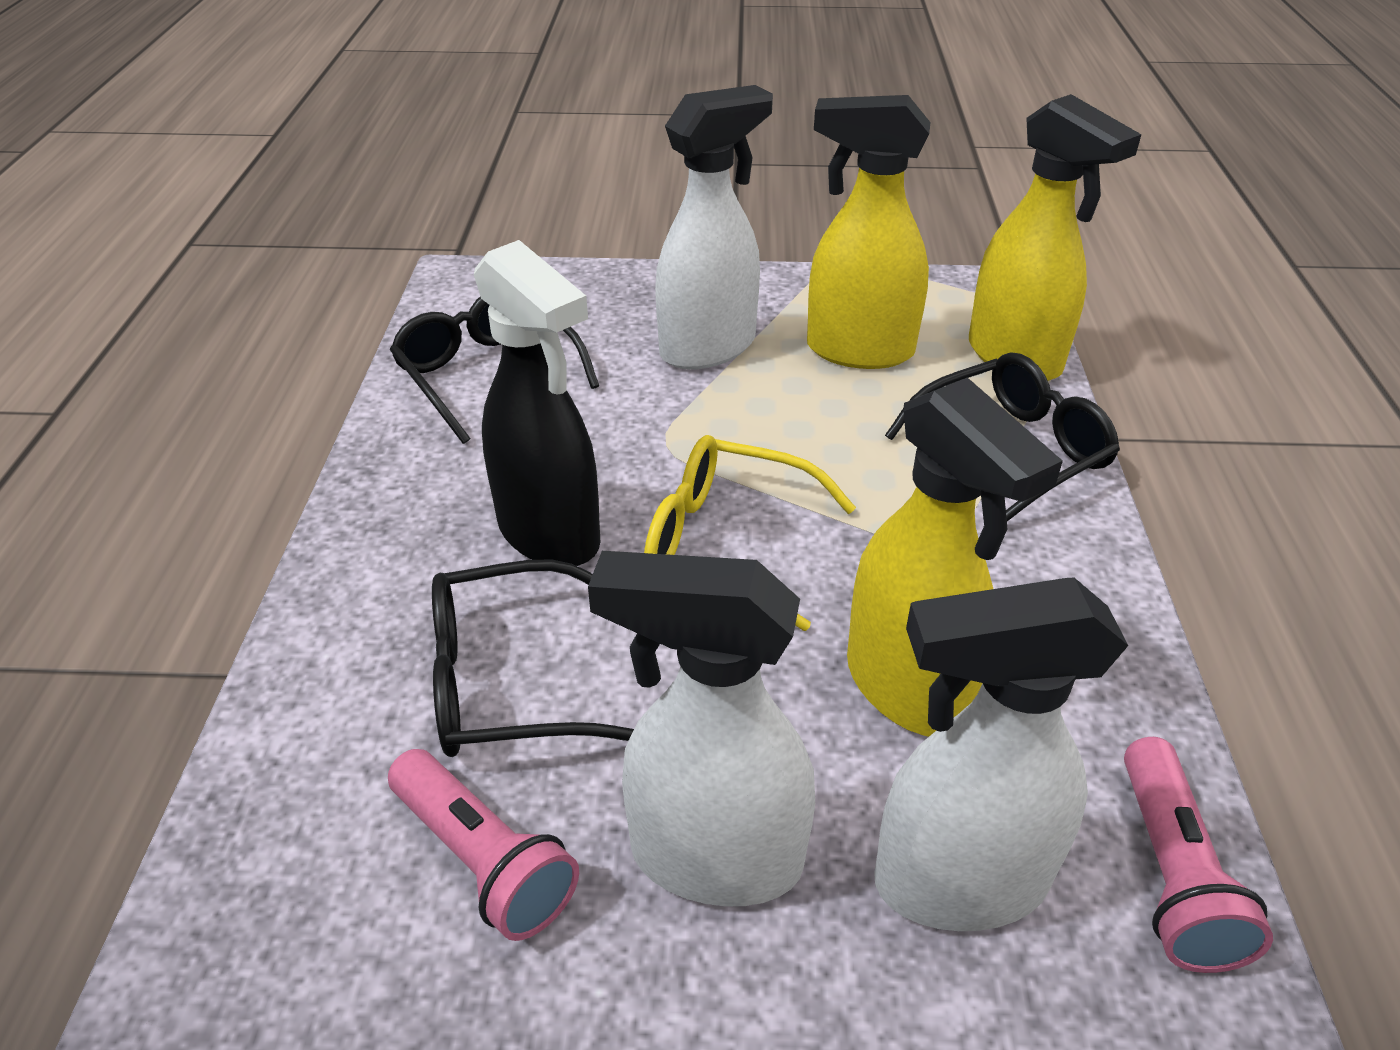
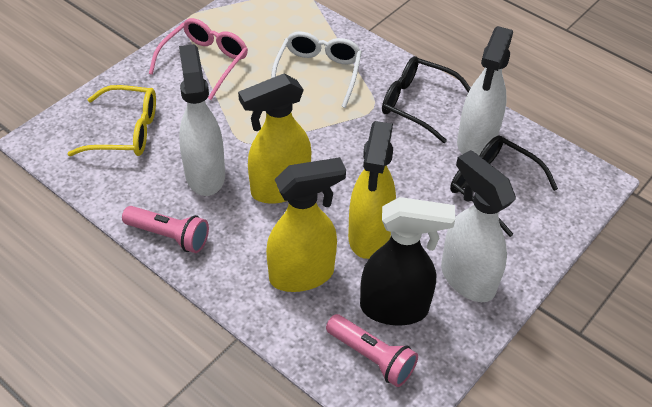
black glasses: [390,297,599,444] [432,559,634,757] [885,353,1120,521] = 3 -> [382,56,471,143] [450,135,558,237] = 2
pink glasses: none = 0 -> [149,18,248,100] = 1
white glasses: none = 0 -> [271,32,362,108] = 1

